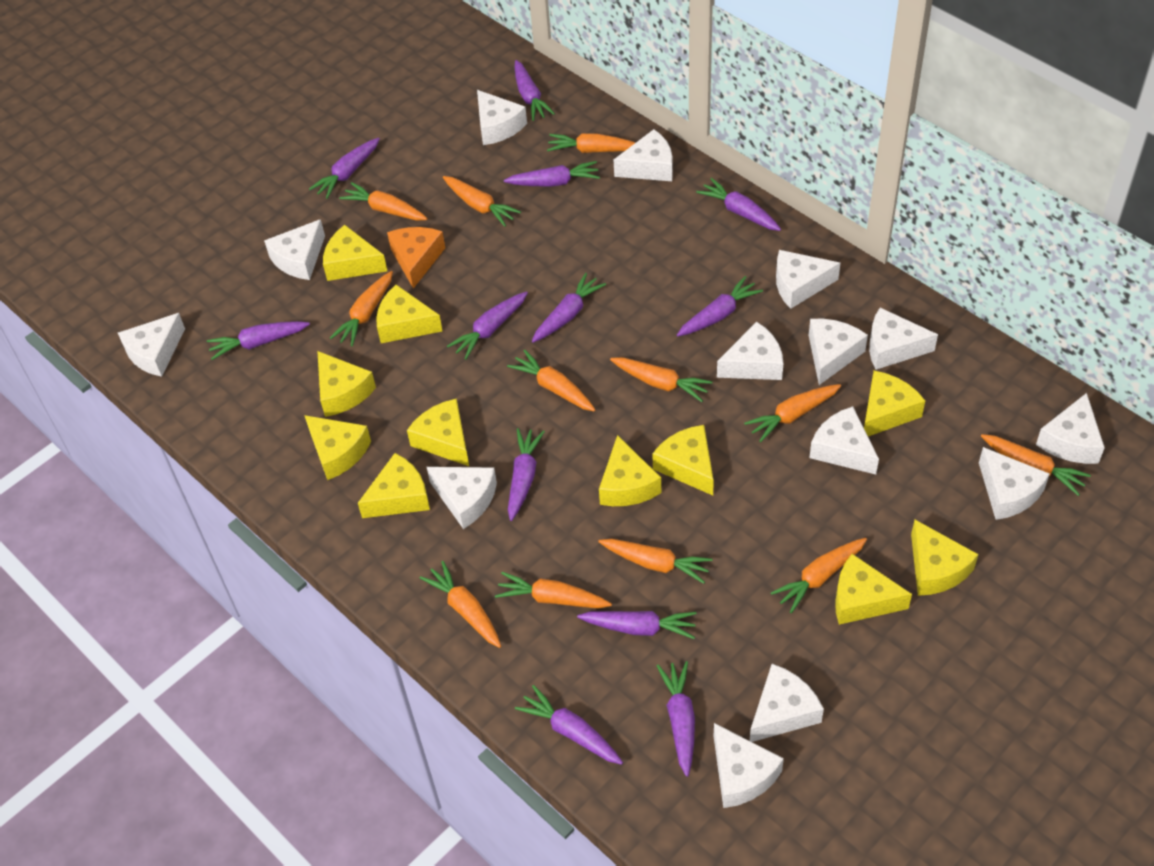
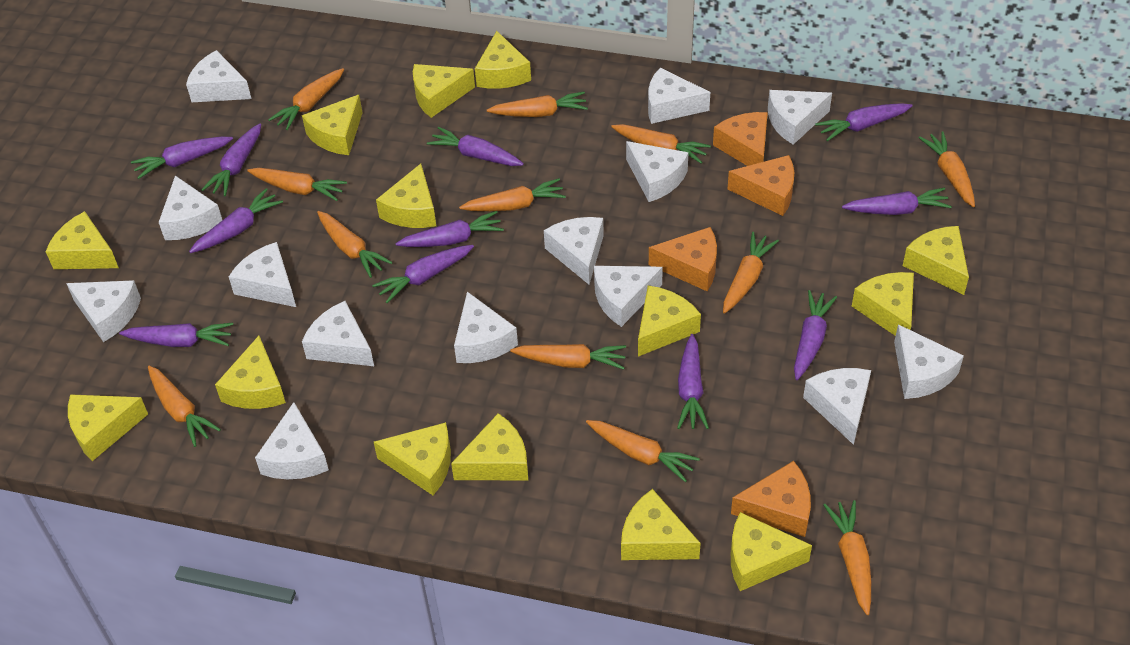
orange cheese: [387,227,445,289] = 1 -> [649,227,717,291] [713,112,768,166] [728,155,794,216] [731,461,811,537] = 4
purple carrot: [207,321,310,360] [309,138,380,199] [447,292,528,360] [504,161,600,187] [508,428,545,521] [515,60,555,121] [515,685,623,765] [532,273,606,343] [577,611,697,639] [657,661,695,777] [677,276,763,336] [696,178,781,231] = 12 -> [119,323,233,347] [131,137,233,179] [189,188,283,253] [201,123,261,196] [372,245,474,303] [396,211,504,247] [427,127,524,166] [677,334,709,429] [794,290,837,380] [815,103,913,141] [842,187,952,215] = 11
yellow cheese: [304,415,371,480] [317,351,376,417] [323,225,387,281] [358,453,430,518] [376,285,442,343] [407,398,469,466] [599,435,661,506] [652,425,714,495] [835,554,912,625] [864,370,925,436] [911,520,979,596] = 11 -> [46,211,119,269] [68,394,148,461] [215,336,286,409] [302,95,363,155] [374,422,451,495] [376,164,436,228] [413,64,475,118] [451,413,528,480] [475,31,531,89] [621,489,701,560] [638,285,701,357] [731,512,812,591] [852,272,914,336] [903,226,969,295] = 14

